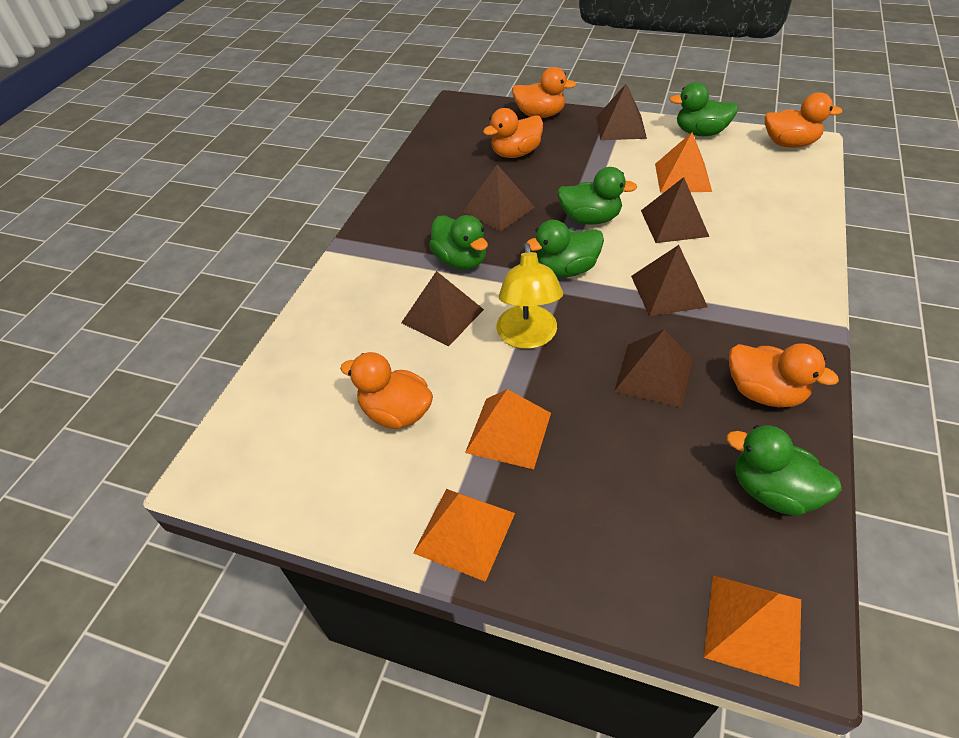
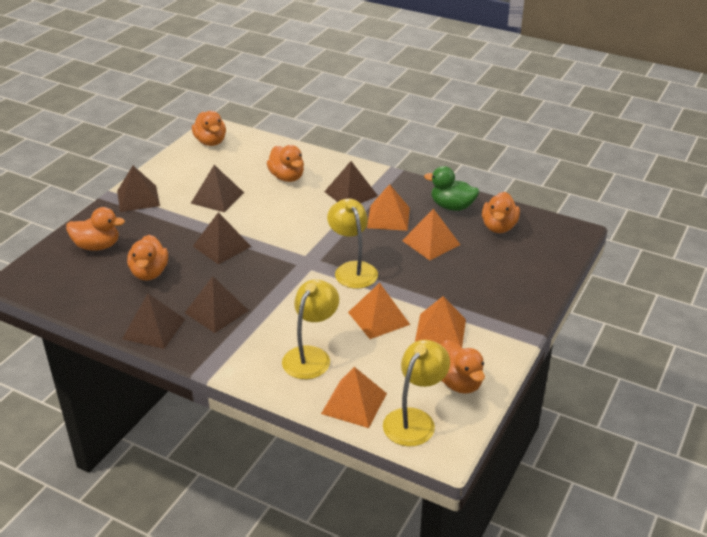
green duck: [429,215,488,270] [526,220,604,277] [557,167,637,225] [669,82,738,136] [726,425,842,516] = 5 -> [424,166,479,211] = 1
orange duck: [340,352,433,429] [483,108,543,158] [512,67,576,118] [729,343,839,407] [765,92,842,148] = 5 -> [66,207,125,251] [127,235,168,281] [192,111,226,146] [267,145,304,182] [441,340,485,394] [482,192,520,233] = 6
orange pyramid: [413,489,515,582] [465,389,551,469] [655,132,712,192] [704,575,801,687] = 4 -> [321,367,387,428] [348,283,410,339] [367,184,410,231] [402,208,461,260] [415,296,466,347] = 5
yellow lamp: [496,243,563,349] = 1 -> [282,279,339,379] [327,199,378,288] [383,340,450,447] = 3

